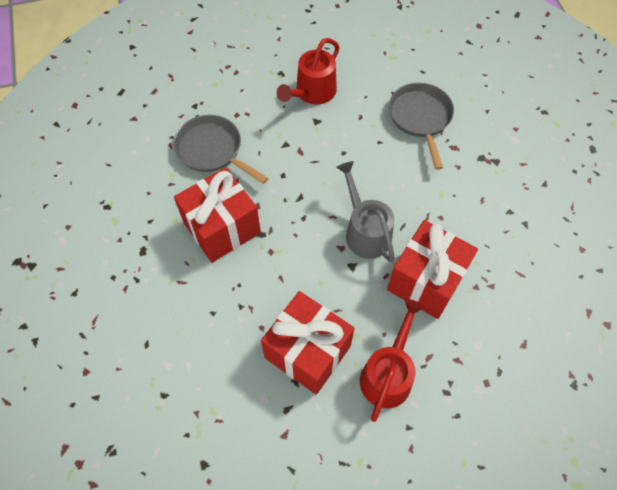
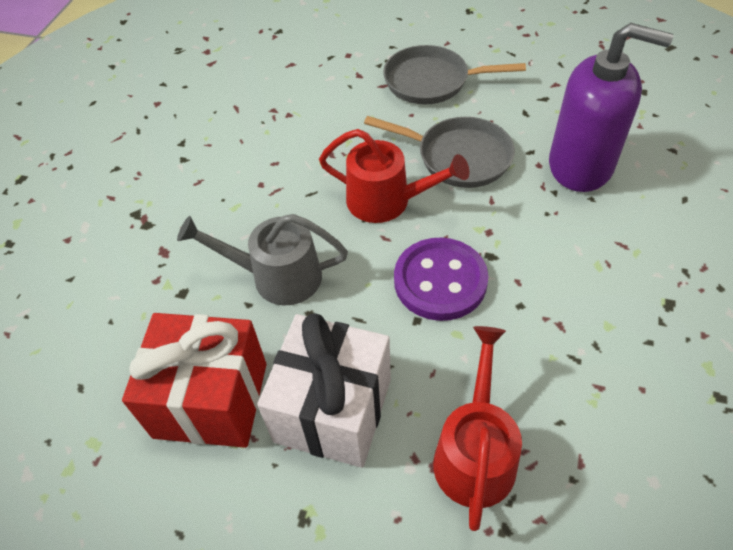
purple button: none = 0 -> [394,238,488,321] = 1
purple soap dispenser: none = 0 -> [549,23,674,192] = 1
red gift: [174,167,261,263] [261,291,355,394] [387,220,478,319] = 3 -> [122,313,267,448] = 1
white gift: none = 0 -> [257,313,391,468] = 1

